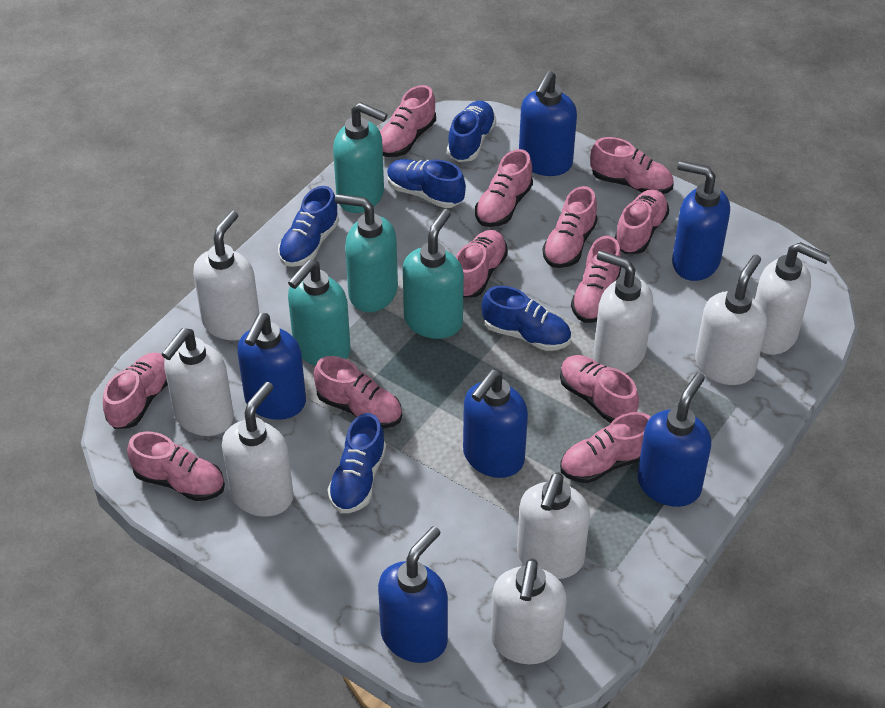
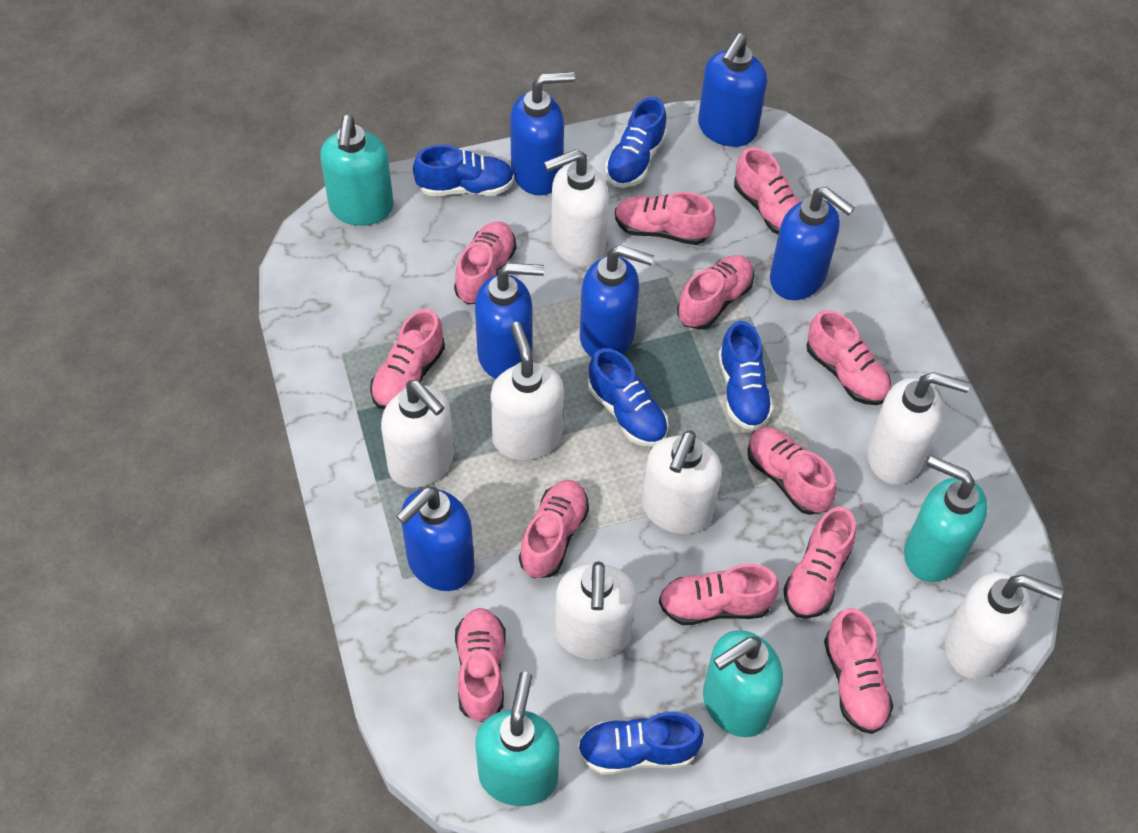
white soap dispenser: [162,328,234,436] [193,211,259,341] [222,382,293,517] [491,559,566,664] [517,473,590,579] [593,250,653,373] [695,255,767,385] [755,242,830,355] = 8 -> [381,380,454,488] [490,322,564,460] [544,149,609,267] [555,561,636,660] [642,430,722,534] [867,372,970,485] [945,571,1063,680] = 7

